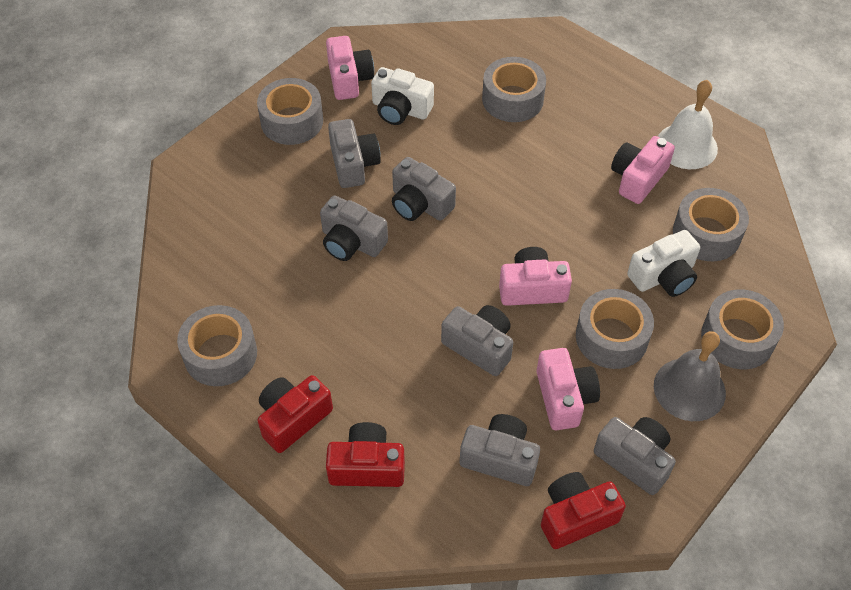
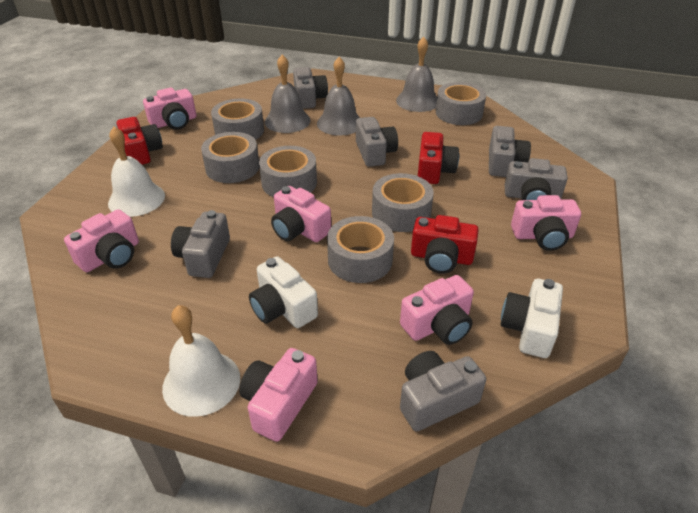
grey bell: [654,331,726,421] = 1 -> [265,55,310,133] [317,57,360,135] [396,37,437,112] = 3
pink camera: [326,36,374,100] [499,247,572,306] [537,348,600,430] [611,136,675,204] = 4 -> [64,209,139,272] [143,87,197,130] [239,348,318,442] [271,186,331,242] [400,275,474,345] [511,195,581,251] = 6
white bell: [658,80,718,169] = 1 -> [108,126,165,217] [162,305,240,417] = 2

